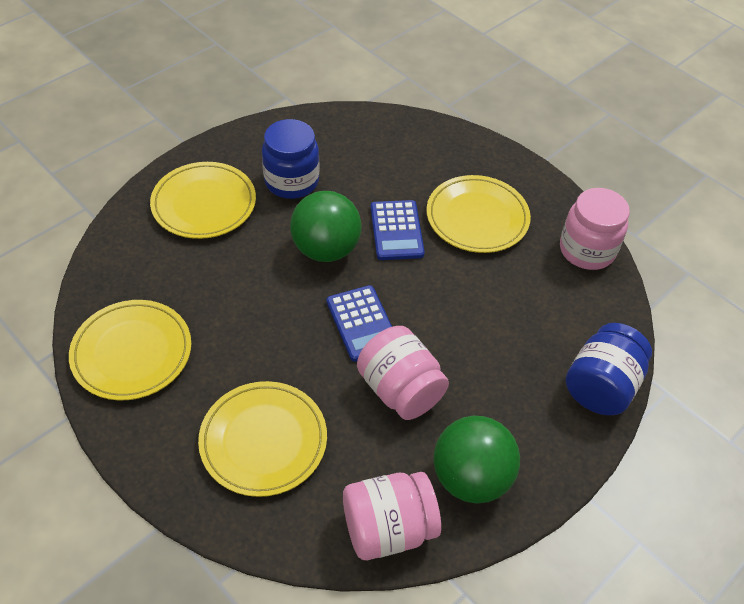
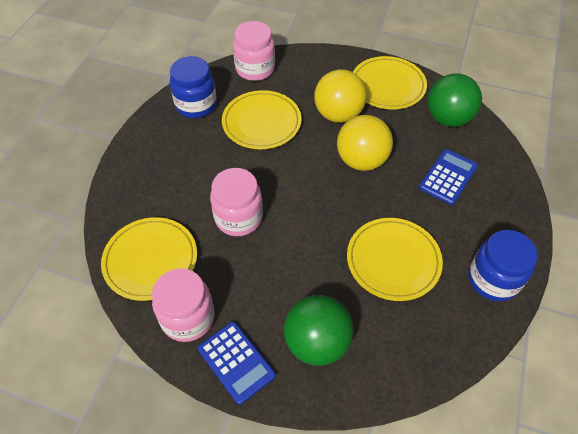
yellow ball: none = 0 -> [314,69,367,123] [337,115,393,171] = 2

